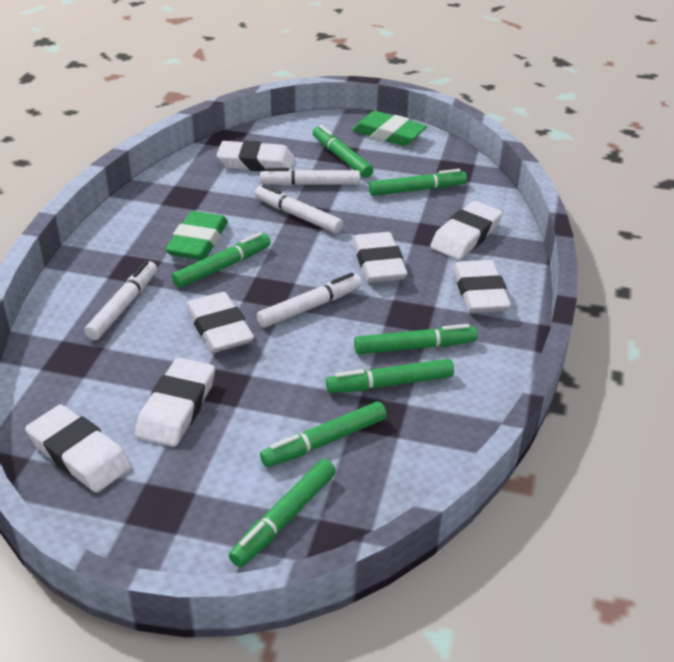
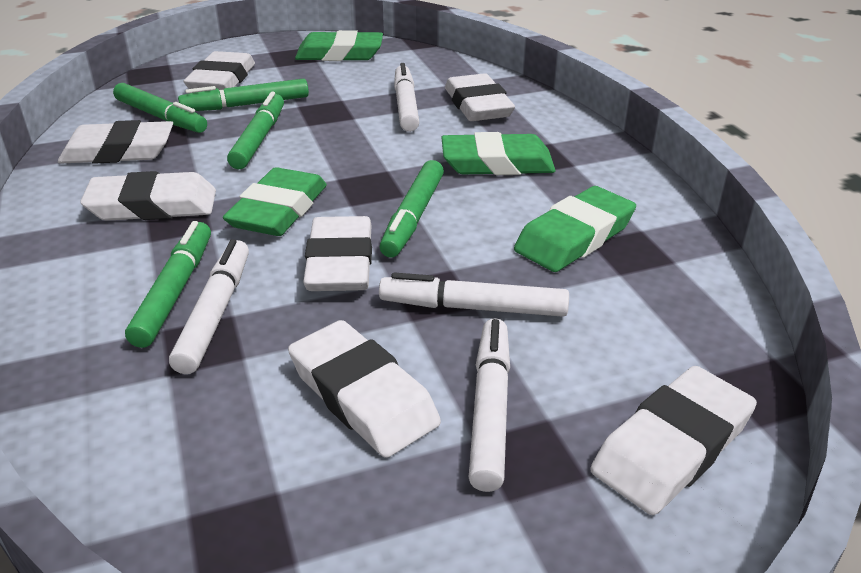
green eraser: [165,211,228,260] [352,111,427,146] = 2 -> [223,167,327,236] [295,30,383,61] [441,132,556,175] [514,186,636,272] = 4
green marker: [172,232,271,288] [229,459,336,567] [260,401,387,467] [313,125,373,178] [326,359,454,393] [354,324,478,354] [369,169,467,196] = 7 -> [113,83,207,133] [125,221,211,348] [178,79,309,111] [227,92,284,169] [380,160,444,257] = 5

